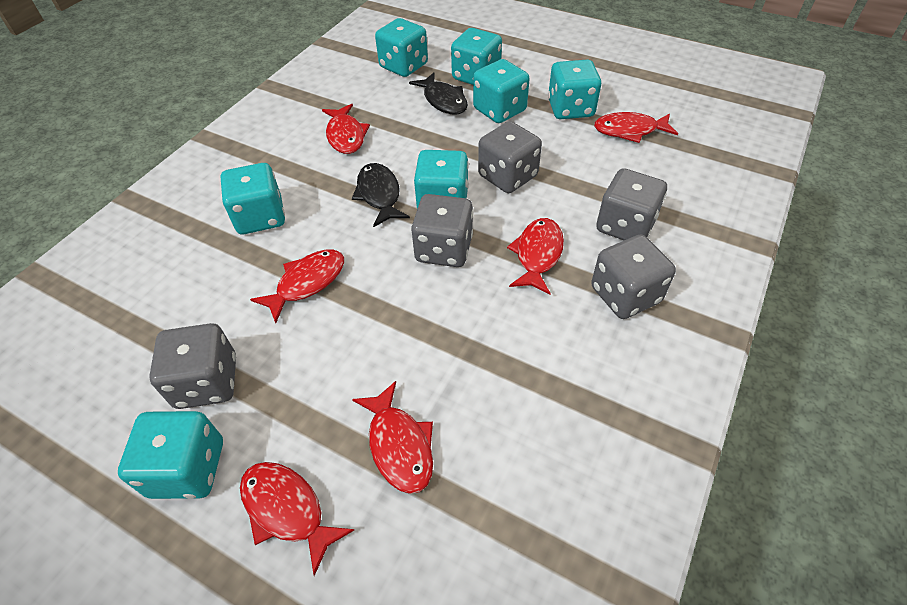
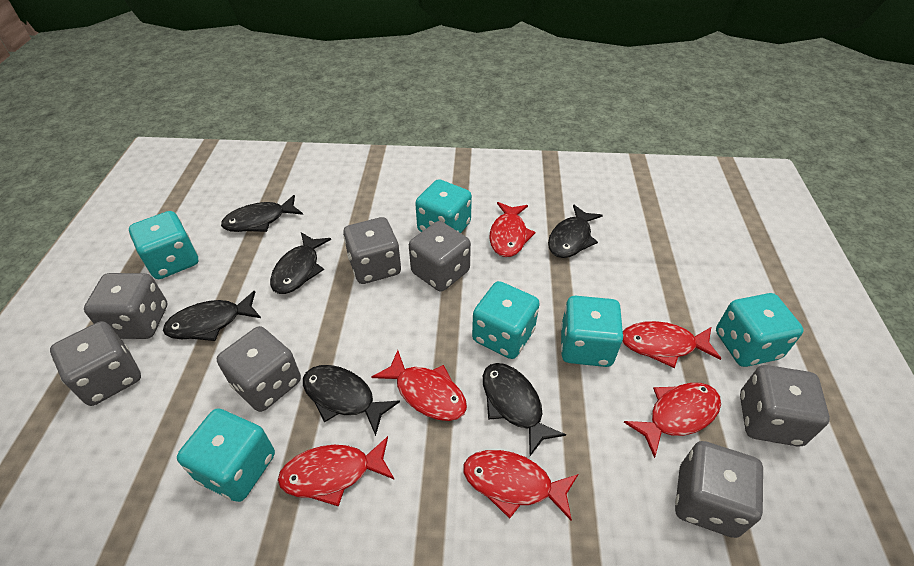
black fish: [352,163,410,227] [409,73,468,115] = 2 -> [163,291,261,341] [221,195,303,232] [270,232,331,294] [303,365,400,436] [483,363,566,456] [548,204,603,258] = 6
grey dice: [149,323,236,409] [411,194,473,267] [478,121,542,193] [591,234,676,319] [596,168,667,240] = 5 -> [50,321,141,406] [84,273,167,339] [217,326,301,412] [343,217,401,284] [409,221,471,291] [675,441,763,538] [740,365,830,447] = 7
turquoise dice: [118,411,223,499] [221,163,285,234] [375,18,428,77] [414,150,469,209] [451,28,502,85] [473,59,530,123] [548,59,601,119] = 7 -> [129,211,199,279] [177,408,275,502] [415,179,472,233] [472,281,540,359] [561,296,623,367] [716,293,804,367] = 6

